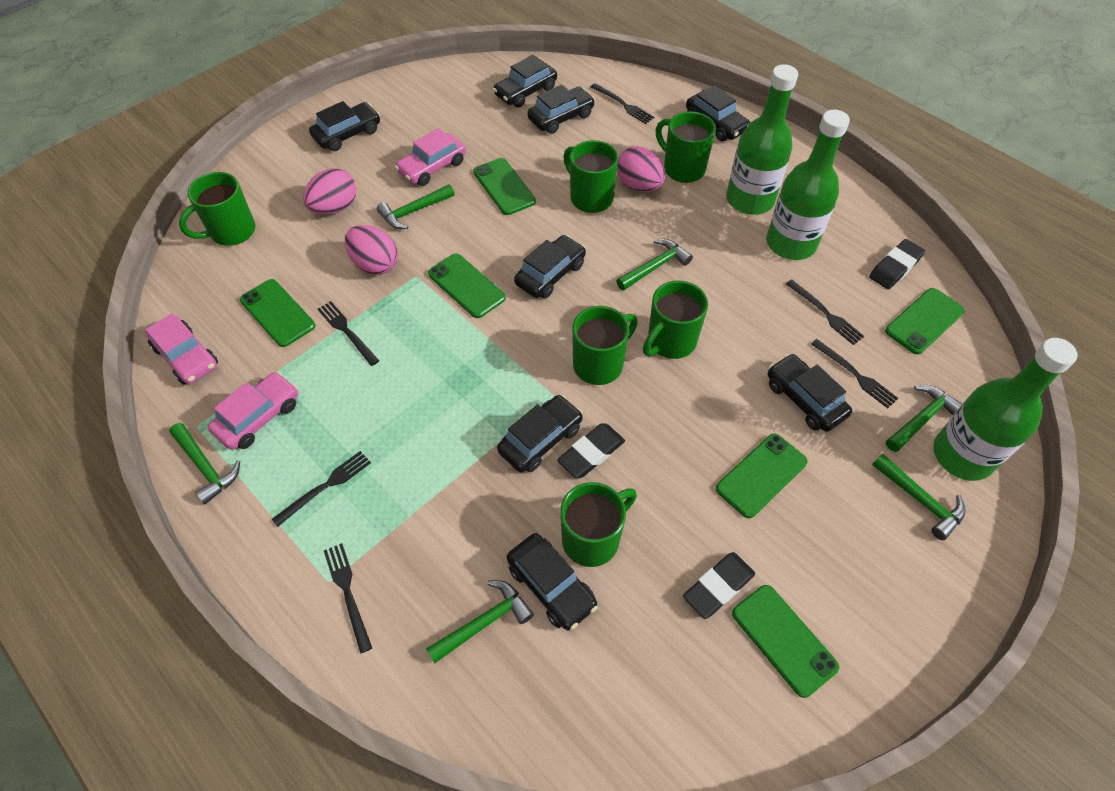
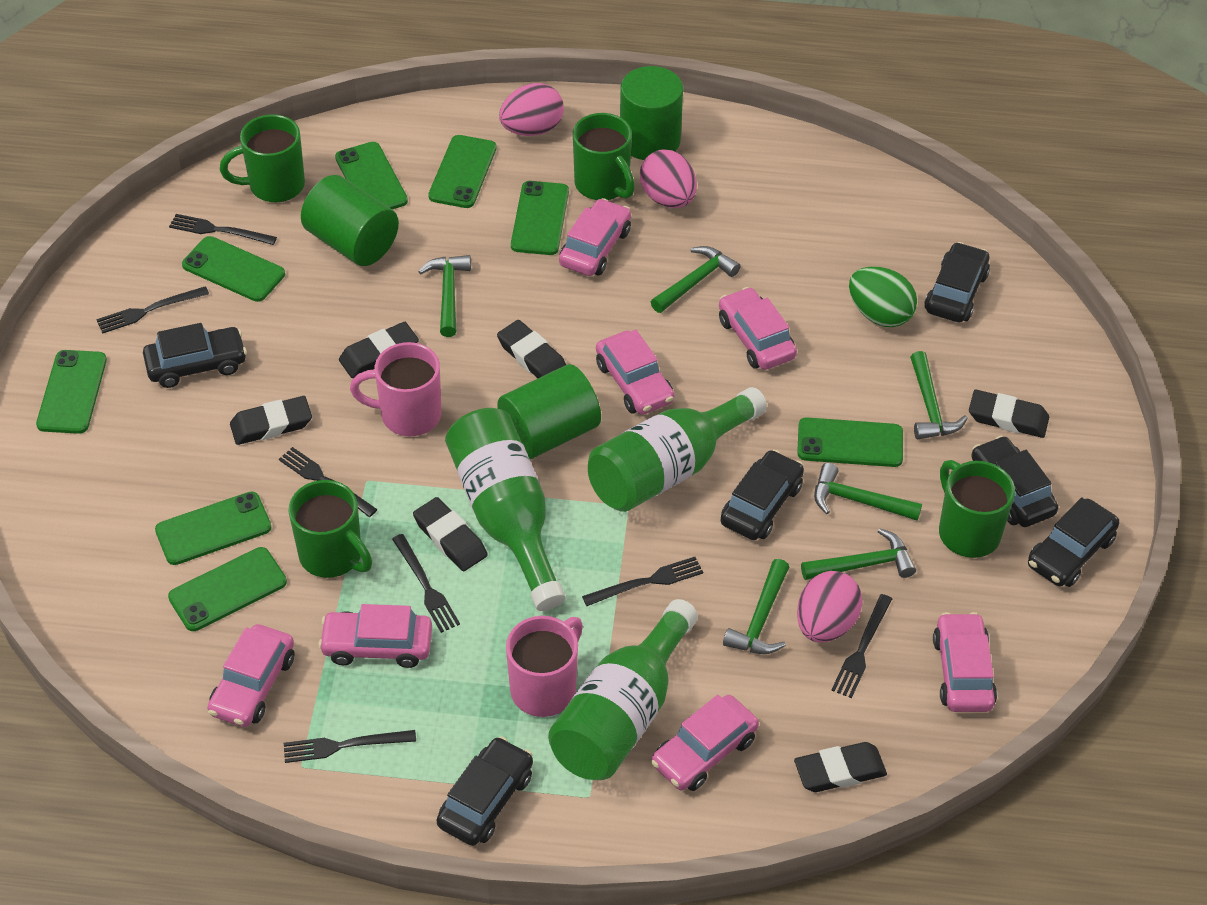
black car: [309,101,380,151] [493,55,557,108] [497,395,583,472] [507,533,598,631] [514,235,586,298] [527,85,595,134] [686,85,750,141] [768,354,852,432] = 8 -> [143,323,247,388] [437,736,533,846] [721,450,804,540] [924,242,990,322] [971,436,1058,527] [1028,497,1119,587] = 6
black eraser: [557,423,625,478] [683,552,755,619] [869,239,925,289] = 3 -> [230,396,312,445] [339,322,419,378] [413,497,488,571] [497,320,566,378] [794,742,887,792] [969,390,1049,438] = 6
black fork: [272,451,371,527] [318,301,379,366] [324,543,372,654] [591,83,654,124] [786,279,864,345] [811,339,898,408] = 6 -> [96,286,209,334] [169,214,277,245] [279,447,377,517] [284,730,416,763] [392,534,460,633] [582,557,703,606] [831,594,892,698] = 7
green cylinder: none = 0 -> [301,175,399,266] [497,364,601,459] [620,66,683,160] = 3
green egg: none = 0 -> [849,267,917,327] = 1
green mug: [179,172,255,246] [560,482,637,567] [563,140,618,213] [572,306,638,385] [643,281,708,359] [656,111,716,183] = 6 -> [220,114,305,203] [289,480,372,578] [573,113,635,200] [939,460,1015,558] = 4
green phone: [240,279,315,347] [428,253,506,318] [473,158,536,215] [716,433,808,518] [732,585,839,698] [885,288,965,354] = 6 -> [36,350,107,434] [155,492,272,565] [168,547,287,631] [182,236,285,302] [335,142,408,209] [428,135,497,208] [511,181,569,255] [797,417,903,467] = 8
pink car: [145,313,218,385] [208,372,298,450] [395,128,466,186] = 3 -> [207,624,294,727] [318,604,432,668] [559,198,631,276] [596,330,674,415] [651,695,759,791] [719,287,797,370] [933,612,997,712] = 7
pink mug: none = 0 -> [350,342,441,436] [506,616,583,717] = 2

